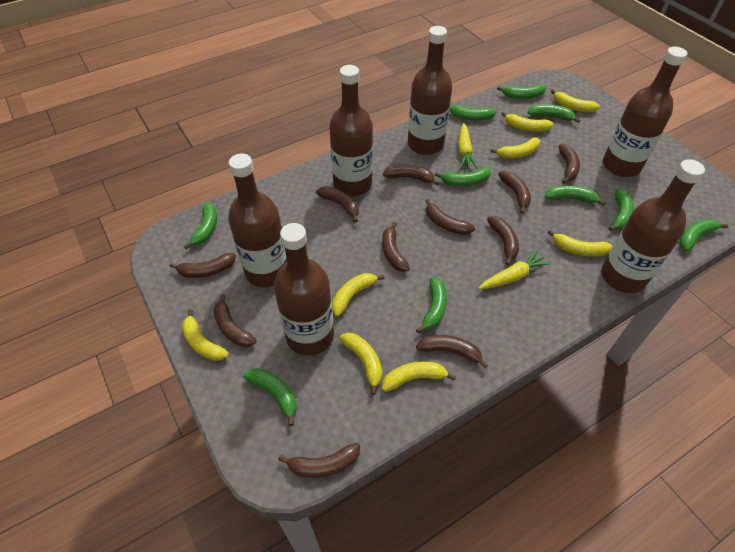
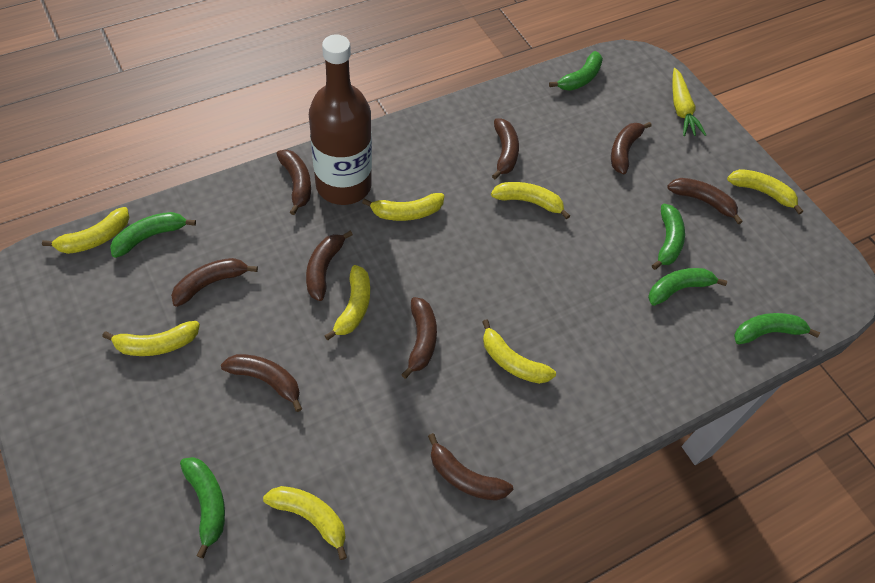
brown banana: [170,253,236,278] [213,294,257,347] [278,443,360,478] [316,186,359,223] [382,222,410,272] [383,165,439,185] [416,335,488,368] [425,199,475,235] [487,216,519,265] [498,171,531,214] [559,144,580,184] = 11 -> [171,258,258,307] [221,354,302,412] [277,150,311,215] [306,231,353,301] [401,297,437,379] [428,433,513,501] [492,118,519,179] [611,122,652,174] [667,178,743,224] = 9
brown bottle: [228,153,287,287] [274,223,334,356] [329,65,373,196] [408,26,452,155] [601,159,705,293] [603,47,688,177] = 6 -> [309,35,372,205] = 1
green banana: [184,202,217,249] [243,368,297,426] [416,277,447,334] [435,168,491,186] [450,105,497,120] [497,84,546,99] [527,104,580,123] [545,185,606,206] [609,188,634,231] [679,219,729,251] = 10 -> [110,212,196,258] [180,457,225,559] [549,51,603,91] [648,268,727,306] [652,204,685,270] [734,313,820,344] = 6
yellow carrot: [458,123,478,169] [478,250,552,289] = 2 -> [673,68,706,136] = 1

